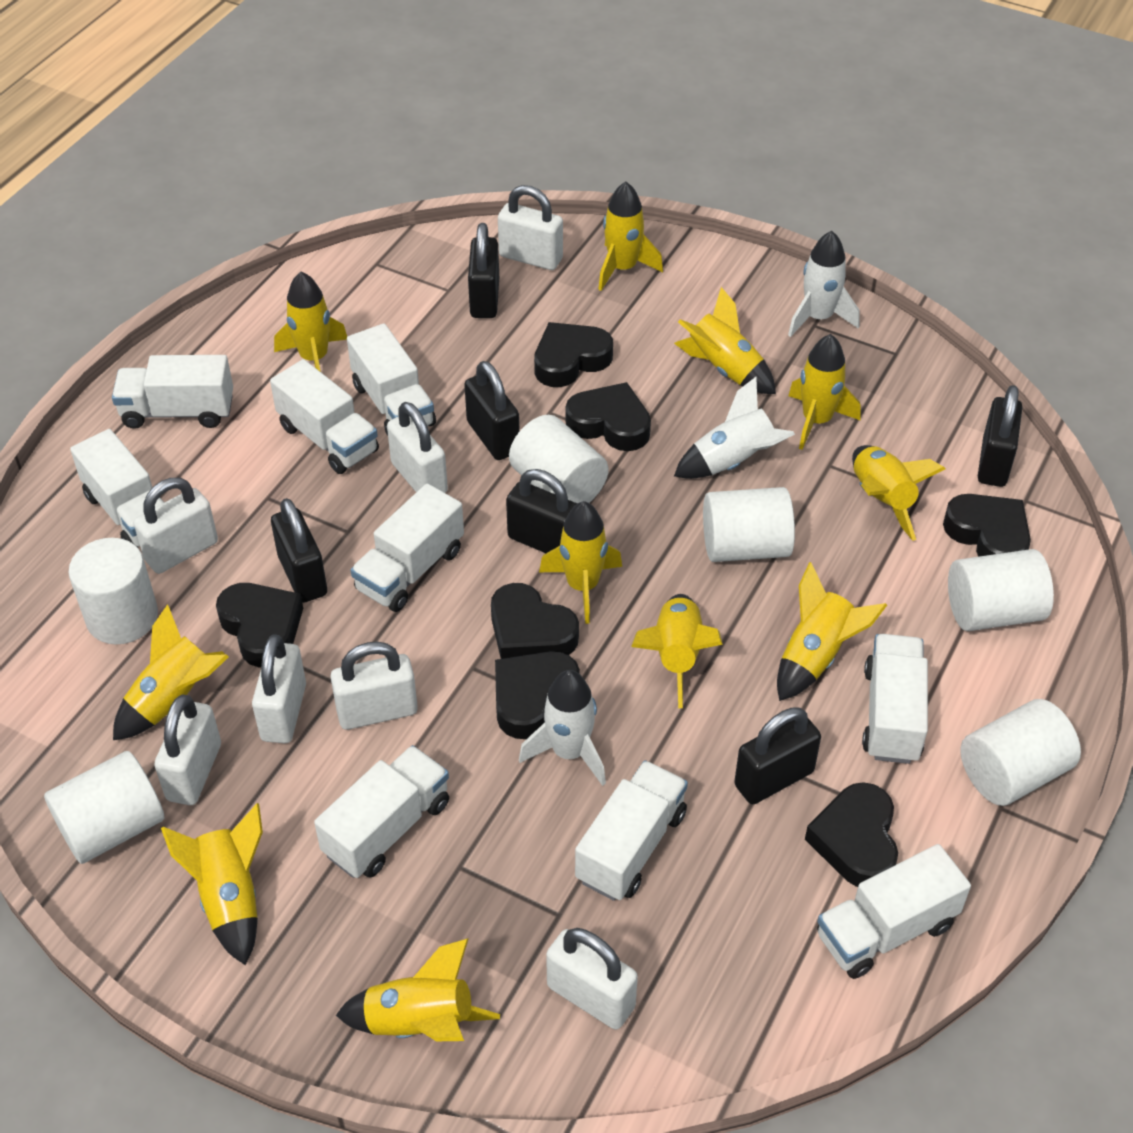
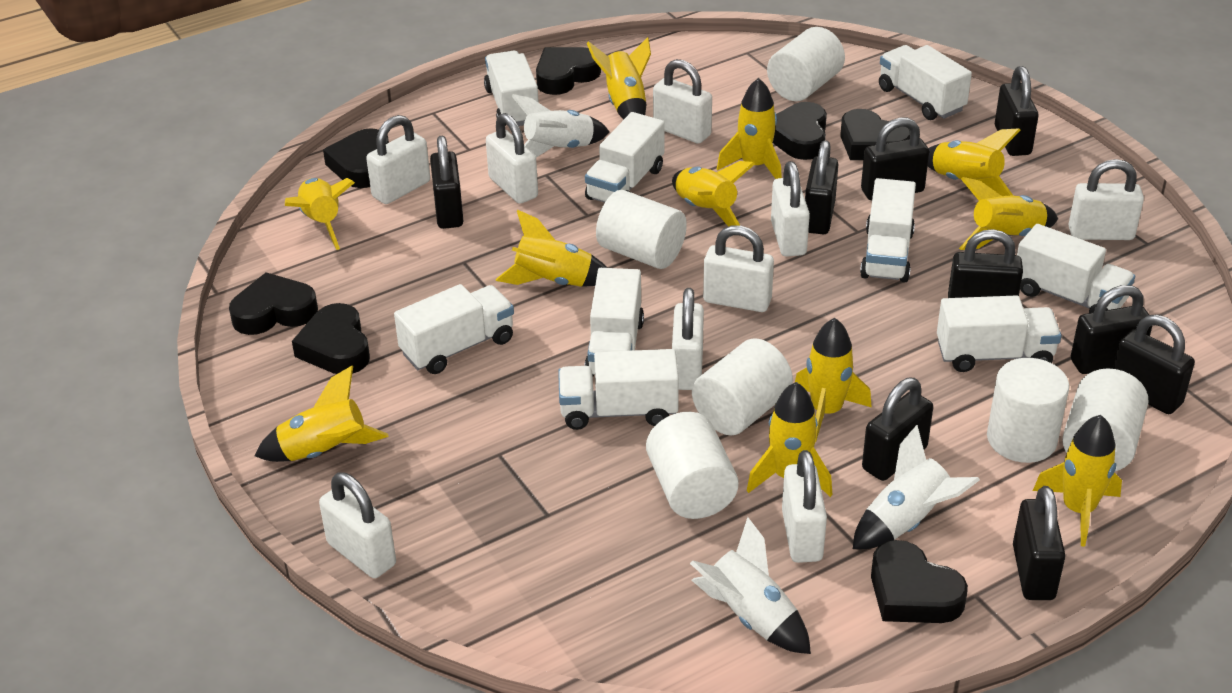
black padlock: [271,498,327,603] [464,361,520,460] [468,223,499,318] [506,469,577,553] [734,707,821,804] [978,385,1022,487] = 6 -> [430,136,463,229] [805,140,838,234] [861,118,929,200] [862,378,933,481] [948,229,1023,298] [995,66,1038,156] [1013,486,1066,600] [1071,285,1152,374] [1113,314,1195,414] = 9
white padlock: [133,478,218,574] [154,695,221,805] [252,634,306,743] [331,642,418,730] [387,402,448,493] [498,185,563,270] [546,928,638,1030] = 7 -> [319,472,396,578] [366,115,430,204] [486,113,538,204] [653,59,712,144] [672,288,704,390] [703,225,774,312] [771,161,810,257] [782,450,827,563] [1068,159,1144,240] = 9

